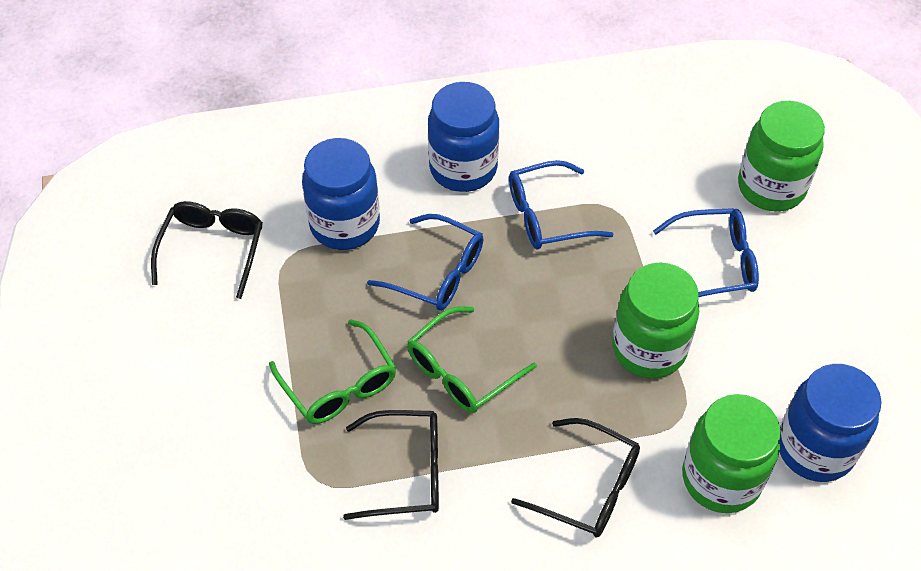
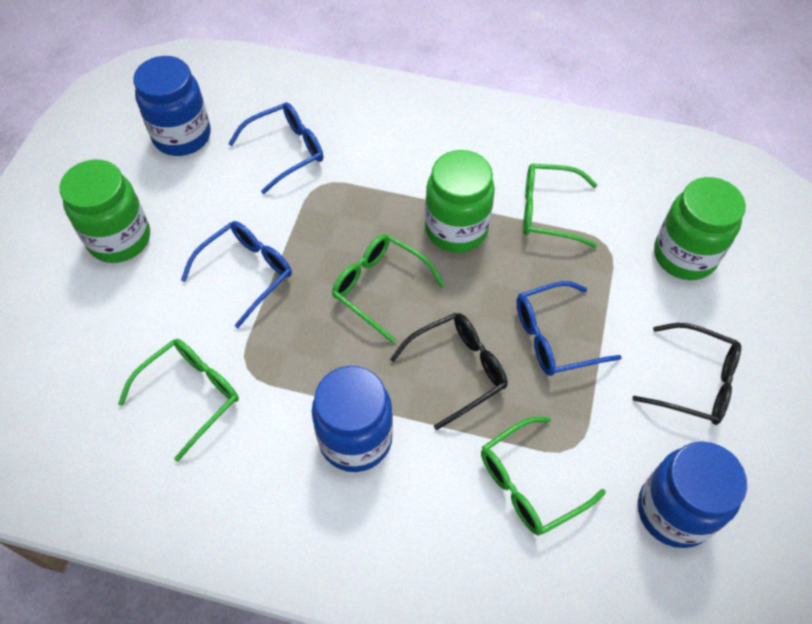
black glasses: [151,201,263,299] [343,410,439,520] [511,418,640,537] = 3 -> [390,313,507,430] [633,323,741,425] = 2
green glasses: [269,319,396,424] [407,306,537,413] = 2 -> [118,339,239,462] [332,234,445,343] [481,417,606,535] [523,164,598,248] = 4

